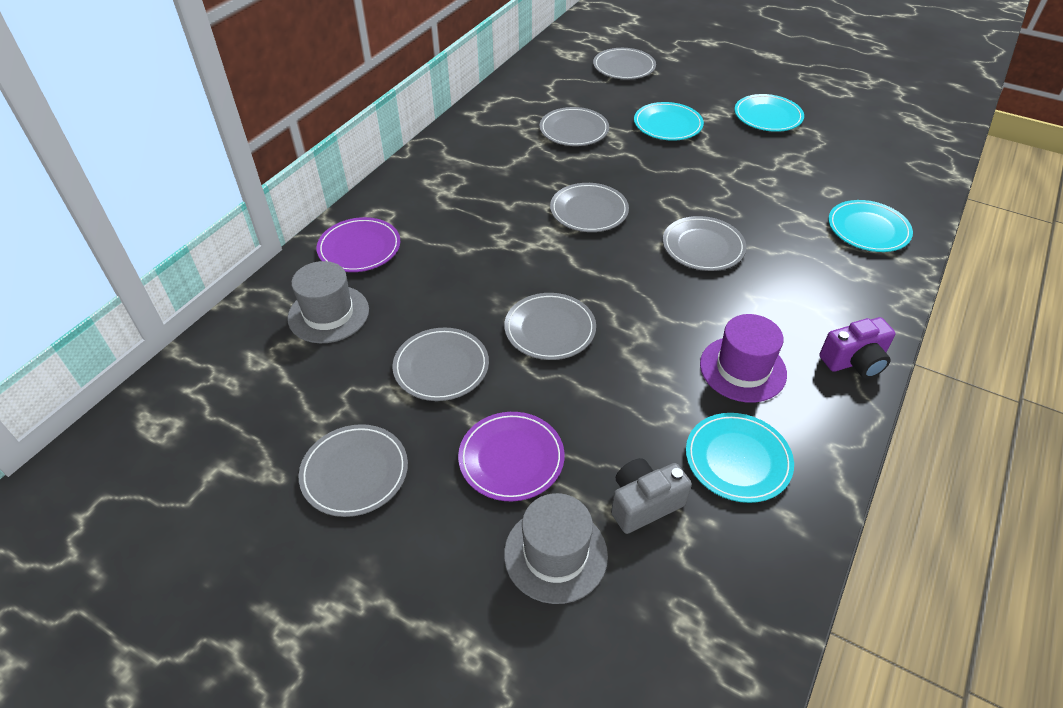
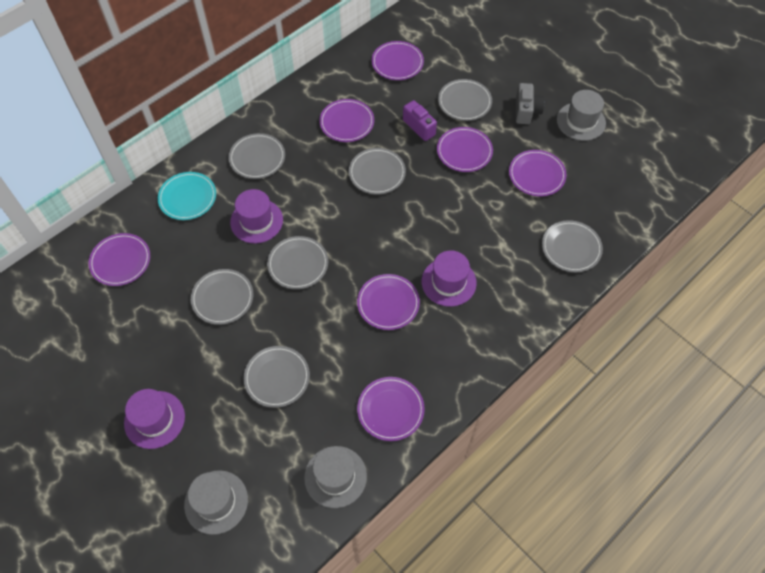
grey hat: [288,261,369,343] [504,493,608,604] = 2 -> [184,470,248,535] [304,446,367,508] [557,90,606,141] = 3
purple hat: [700,314,787,403] = 1 -> [124,389,185,449] [230,189,283,243] [422,250,477,307] = 3
purple plate: [317,217,400,272] [458,412,565,501] = 2 -> [89,233,150,286] [319,99,374,142] [357,274,420,330] [357,377,425,441] [372,41,424,80] [437,127,493,172] [509,150,566,196] = 7
turquoise plate: [634,102,704,141] [686,413,794,503] [734,94,804,132] [828,200,913,252] = 4 -> [158,172,216,220] = 1

